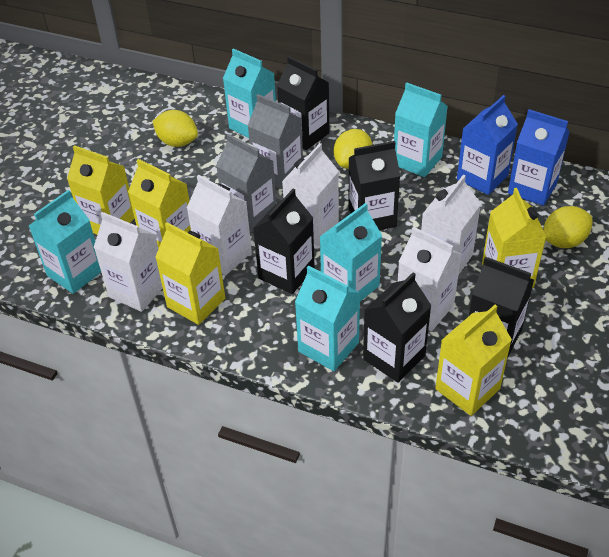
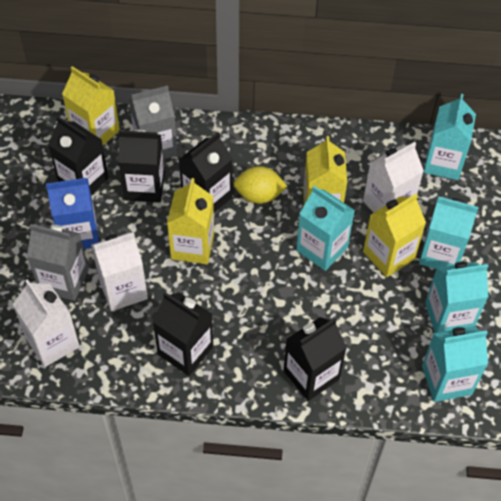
blue carton: [457,95,518,195] [508,109,569,206] = 2 -> [46,178,99,249] = 1
white carton: [93,212,163,312] [187,175,252,276] [282,143,339,246] [398,227,462,331] [421,175,481,274] = 5 -> [12,279,80,367] [91,232,148,311] [363,142,424,213] = 3
yellow carton: [67,145,134,235] [128,159,191,249] [155,222,225,325] [435,305,512,416] [482,188,546,288] = 5 -> [62,66,120,145] [167,178,214,264] [303,136,348,205] [363,193,426,277] = 4
yellow lemon: [152,110,198,147] [334,129,372,169] [543,206,593,248] = 3 -> [234,166,287,204] = 1

